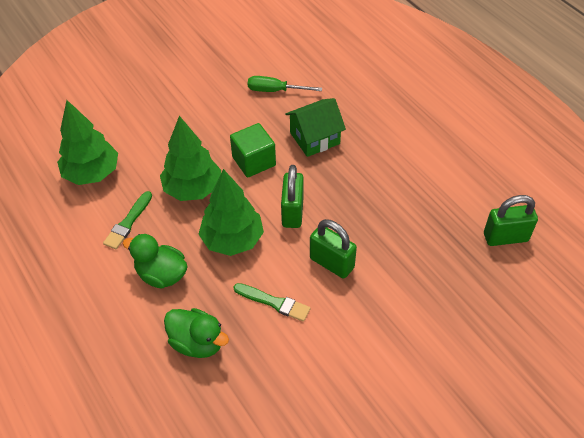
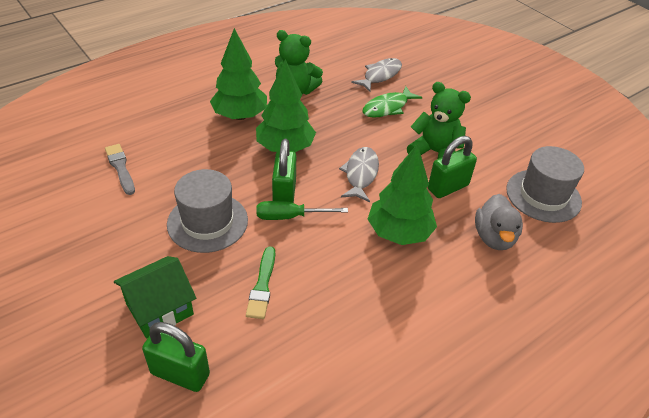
green brush: [103,191,152,250] [233,283,310,322] = 2 -> [246,246,275,319] = 1
green cube: [230,123,276,178] = 1 -> none = 0
green duck: [123,234,187,289] [164,308,229,358] = 2 -> none = 0
green fish: none = 0 -> [362,86,422,118] = 1
green teddy bear: none = 0 -> [275,30,323,95] [407,82,471,159] = 2
grey brush: none = 0 -> [105,144,135,195] = 1
grey duck: none = 0 -> [475,194,523,250] = 1
grey fish: none = 0 -> [339,147,379,202] [351,58,402,92] = 2
grey hat: none = 0 -> [167,169,248,253] [506,146,584,223] = 2

